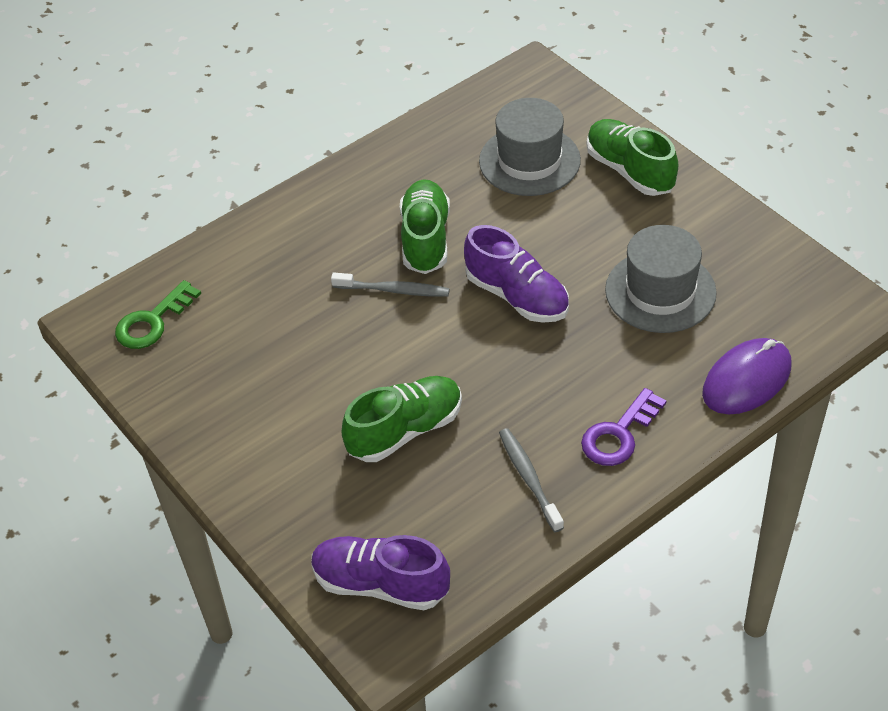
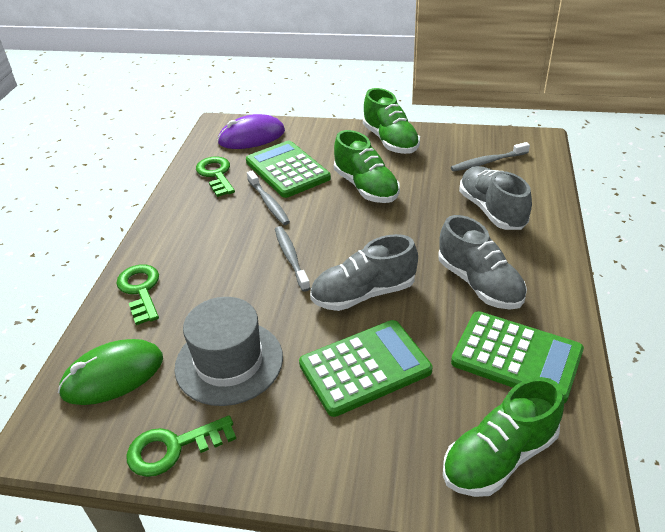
green calculator: none = 0 -> [246,141,331,198] [299,320,433,417] [451,311,584,403] = 3
green key: [115,280,201,349] = 1 -> [116,264,159,325] [126,416,236,477] [196,157,235,197] = 3
green mouse: none = 0 -> [58,339,163,405] = 1
grey hat: [479,98,581,196] [605,225,717,333] = 2 -> [175,297,283,406] = 1
grey shoe: none = 0 -> [310,234,418,311] [438,215,527,310] [459,166,532,230] = 3
grey toothbrush: [331,273,450,297] [499,428,564,532] = 2 -> [247,171,290,225] [275,226,310,292] [451,142,530,172] = 3
purple key: [581,388,667,466] = 1 -> none = 0
purple shoe: [311,535,450,610] [464,225,569,323] = 2 -> none = 0

